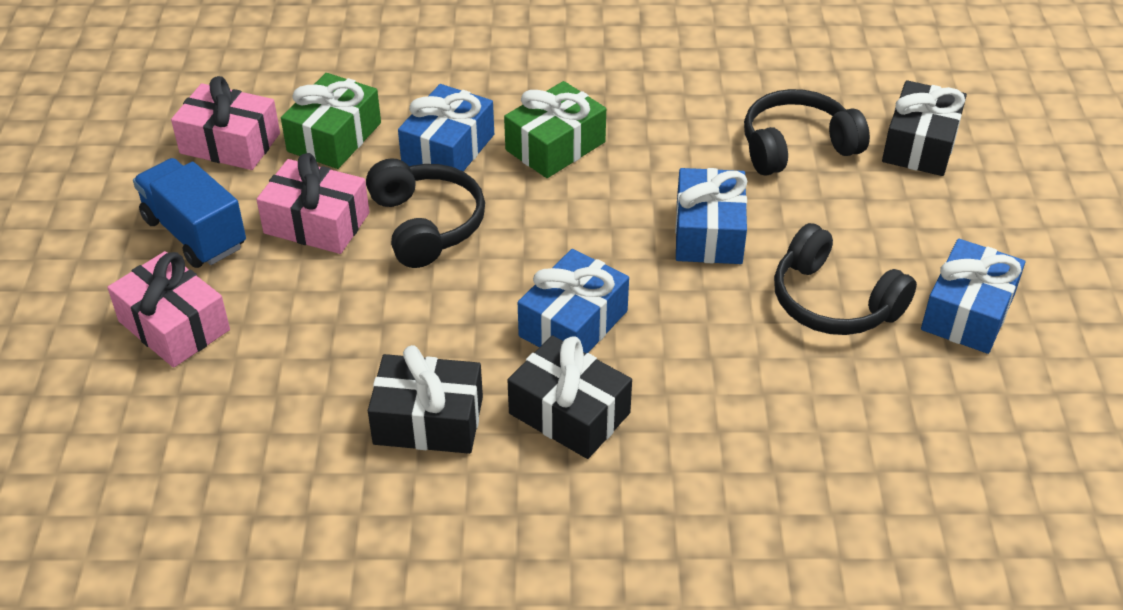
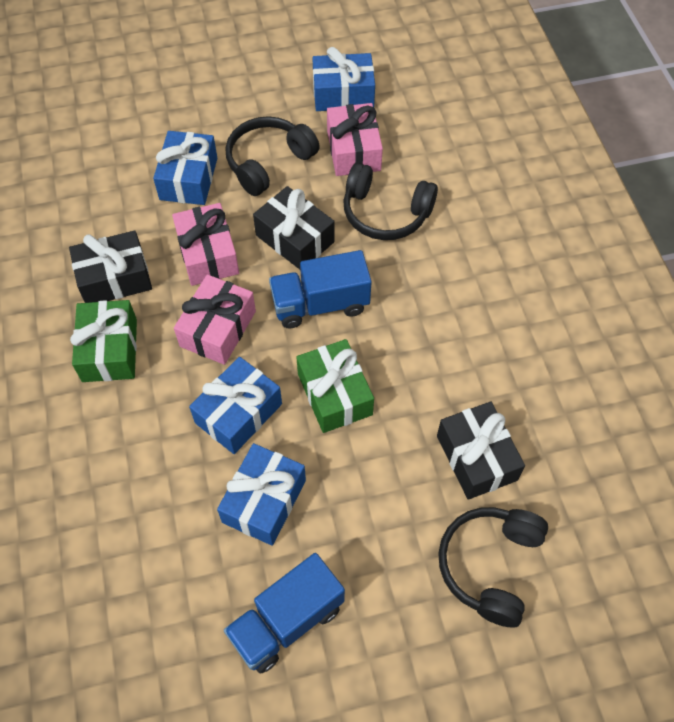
blue truck: [133,158,246,268] = 1 -> [224,553,345,674] [269,250,372,329] = 2

